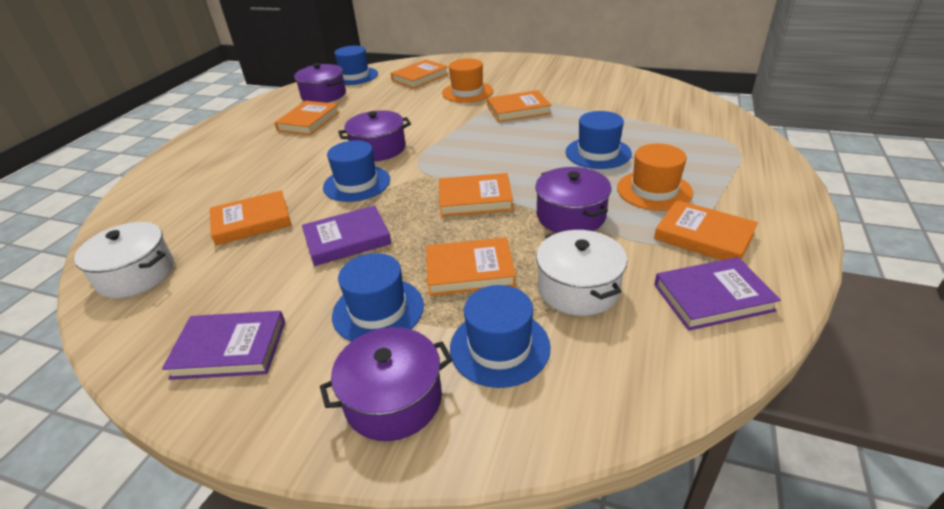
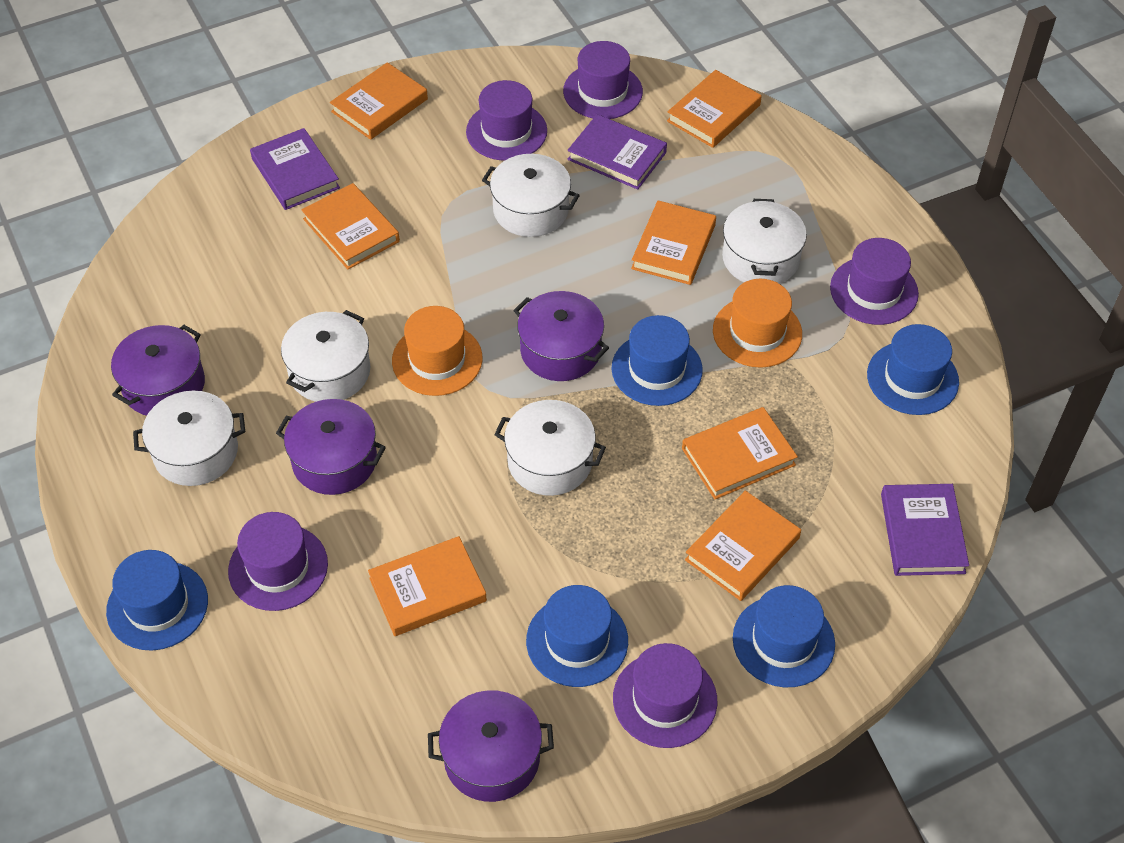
purple hat: none = 0 -> [228,512,328,611] [466,80,547,161] [563,41,643,119] [613,643,717,748] [830,238,919,325] = 5
white pot: [74,222,174,298] [536,230,627,316] = 2 -> [133,391,245,486] [281,310,371,402] [482,154,580,237] [494,400,606,496] [722,199,807,284] = 5

